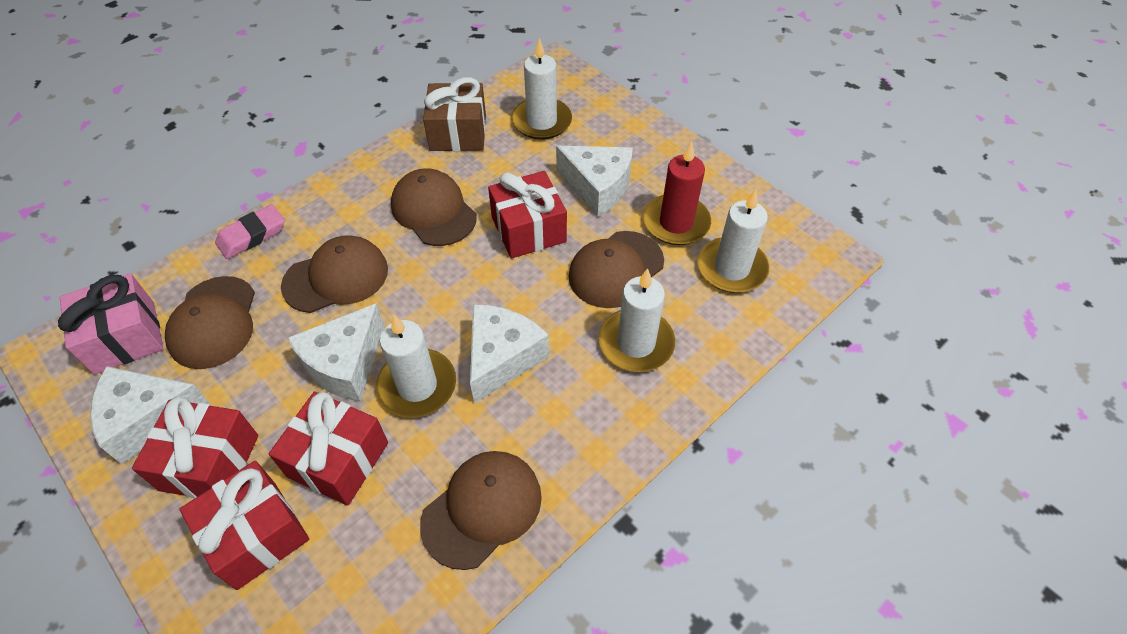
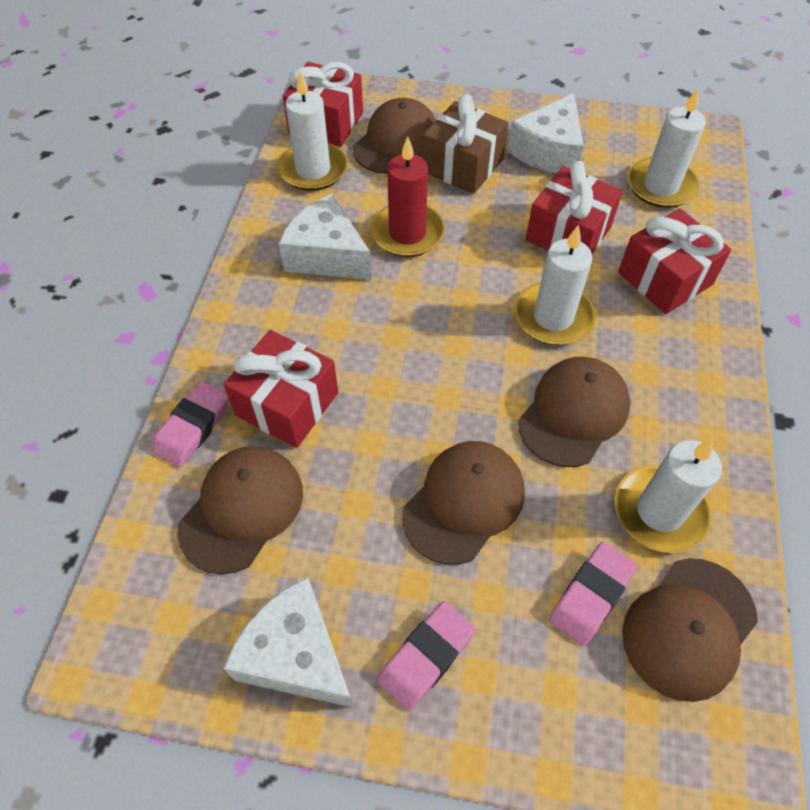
pink eraser: [215,204,285,259] = 1 -> [152,381,229,467] [377,601,476,711] [549,542,637,646] = 3
pink gift: [58,273,164,375] = 1 -> none = 0
white cheese: [90,366,211,464] [288,303,385,402] [470,304,549,404] [556,146,633,217] = 4 -> [223,577,354,708] [279,194,372,280] [507,93,584,173] = 3

